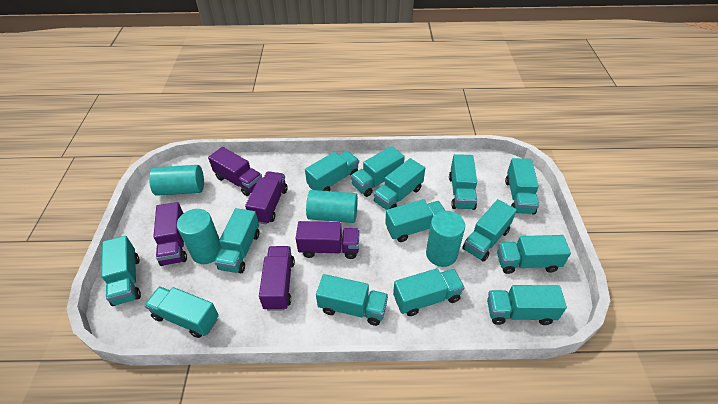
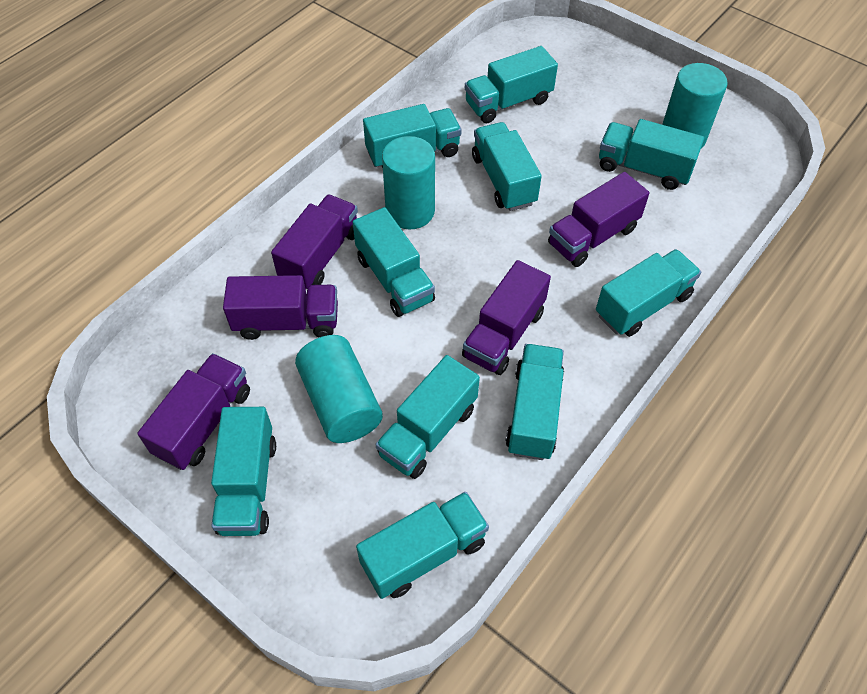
turquoise cylinder: [149,165,204,196] [177,209,222,264] [306,190,358,223] [426,211,465,267] = 4 -> [295,335,383,443] [382,136,435,229] [662,63,728,149] = 3
turquoise truck: [101,236,141,306] [144,286,219,338] [214,208,260,273] [305,151,359,191] [316,274,388,326] [351,146,405,197] [373,158,425,210] [385,199,445,242] [393,268,465,316] [449,154,477,210] [462,199,517,262] [487,285,567,325] [497,235,571,274] [505,158,539,214] = 14 -> [211,407,276,536] [353,207,435,317] [356,492,489,599] [363,104,462,168] [376,355,480,479] [465,46,558,123] [472,122,542,211] [506,344,564,460] [596,249,701,337] [599,119,704,190] = 10

